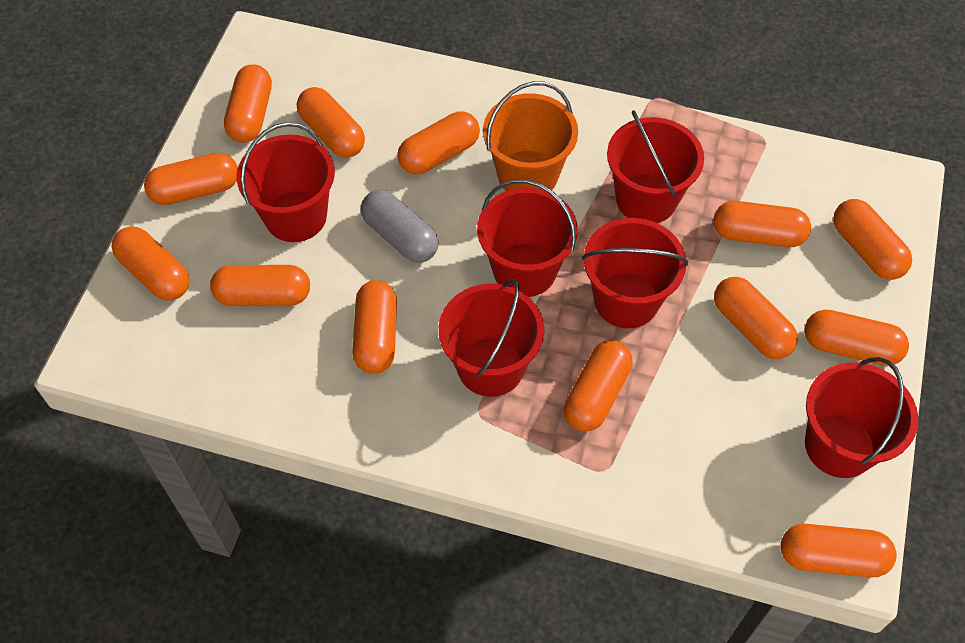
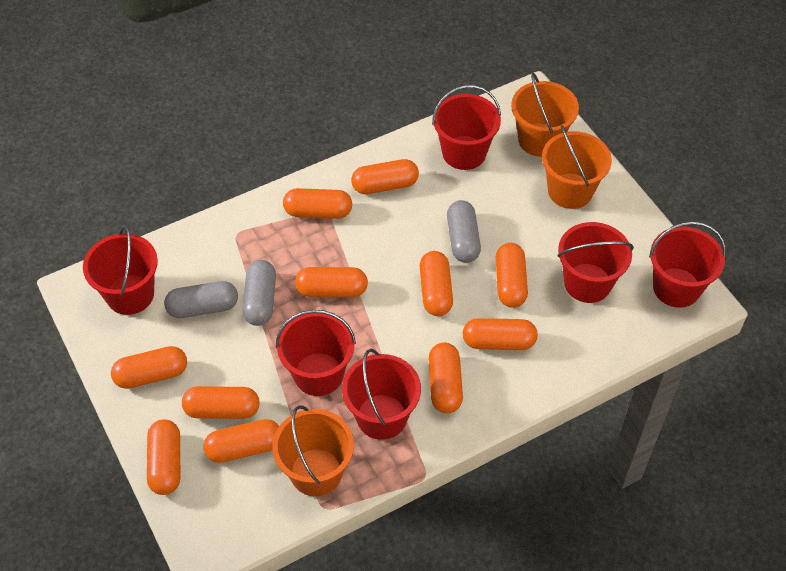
grey capsule: [361,190,439,263] = 1 -> [164,281,238,318] [242,260,276,326] [447,200,481,263] = 3
orange bucket: [483,81,578,191] = 1 -> [272,405,354,496] [511,73,579,157] [542,125,612,209] = 3
orange capsule: [112,227,190,301] [144,153,238,205] [210,265,310,306] [224,64,272,143] [297,87,365,158] [352,280,397,374] [397,112,480,174] [564,340,633,432] [714,201,811,247] [714,277,798,359] [781,524,897,577] [805,310,909,366] [833,199,912,280] = 13 -> [111,346,187,389] [147,419,180,495] [182,386,260,419] [203,419,279,463] [283,188,352,219] [295,267,368,297] [351,159,419,194] [420,251,453,316] [429,343,463,413] [463,318,538,350] [496,243,528,308] = 11

